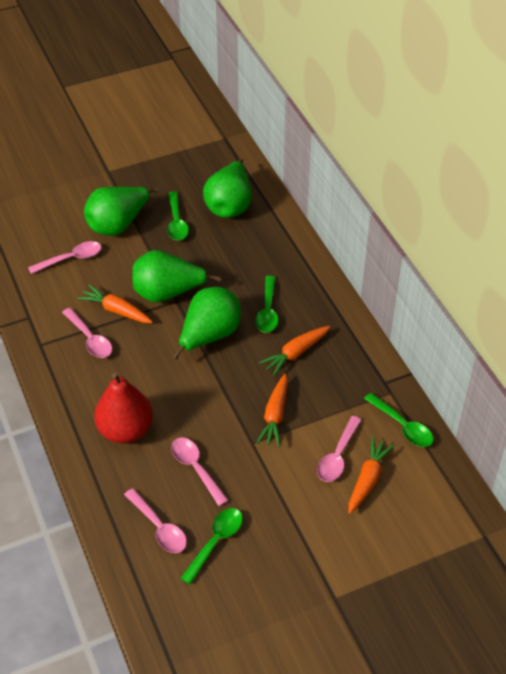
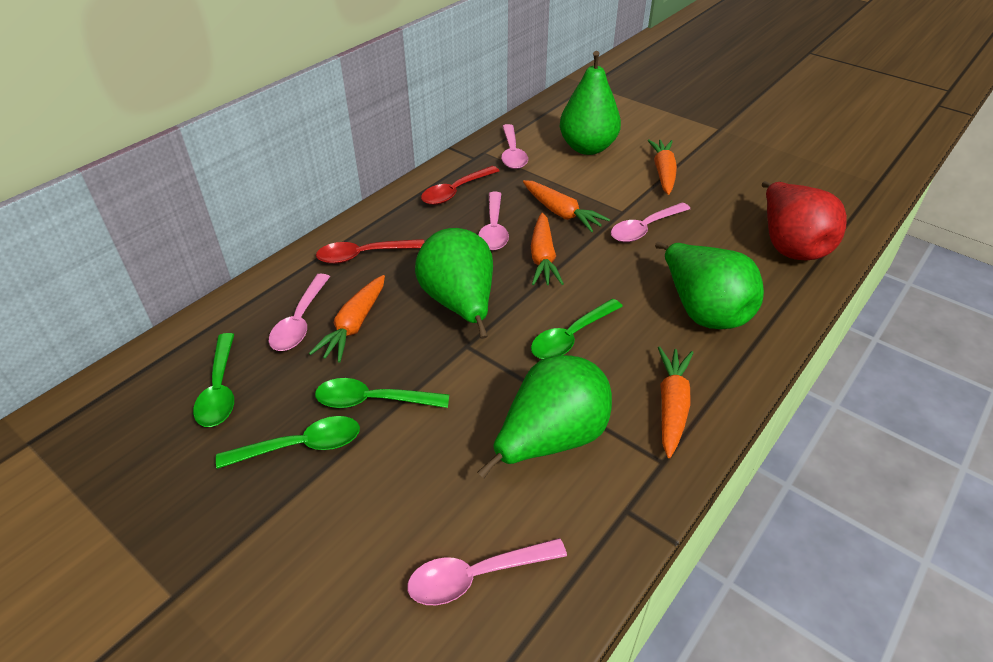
orange carrot: [77,285,153,323] [257,374,288,447] [259,326,330,376] [348,437,395,514] = 4 -> [309,275,385,363] [523,180,610,232] [531,213,564,285] [647,139,677,195] [658,346,693,458] = 5
red spoon: none = 0 -> [316,239,424,264] [421,166,499,205] = 2

